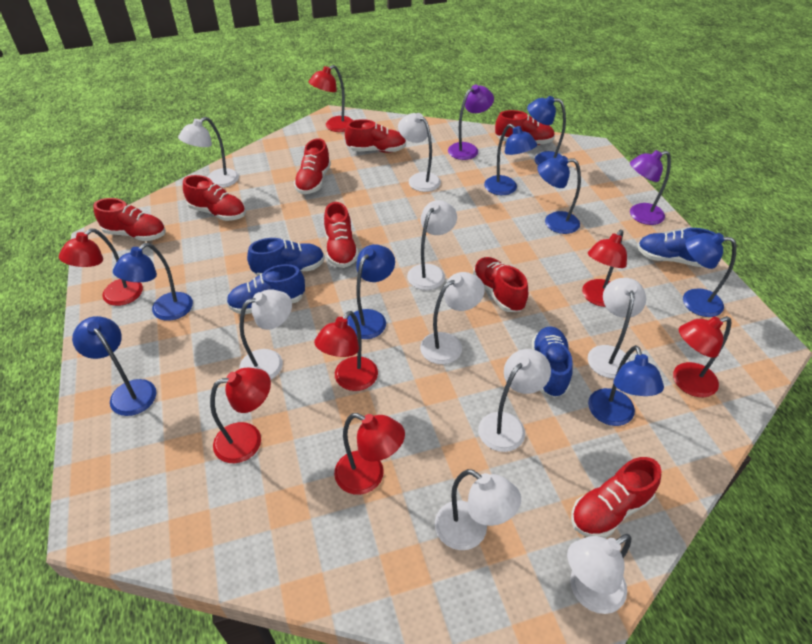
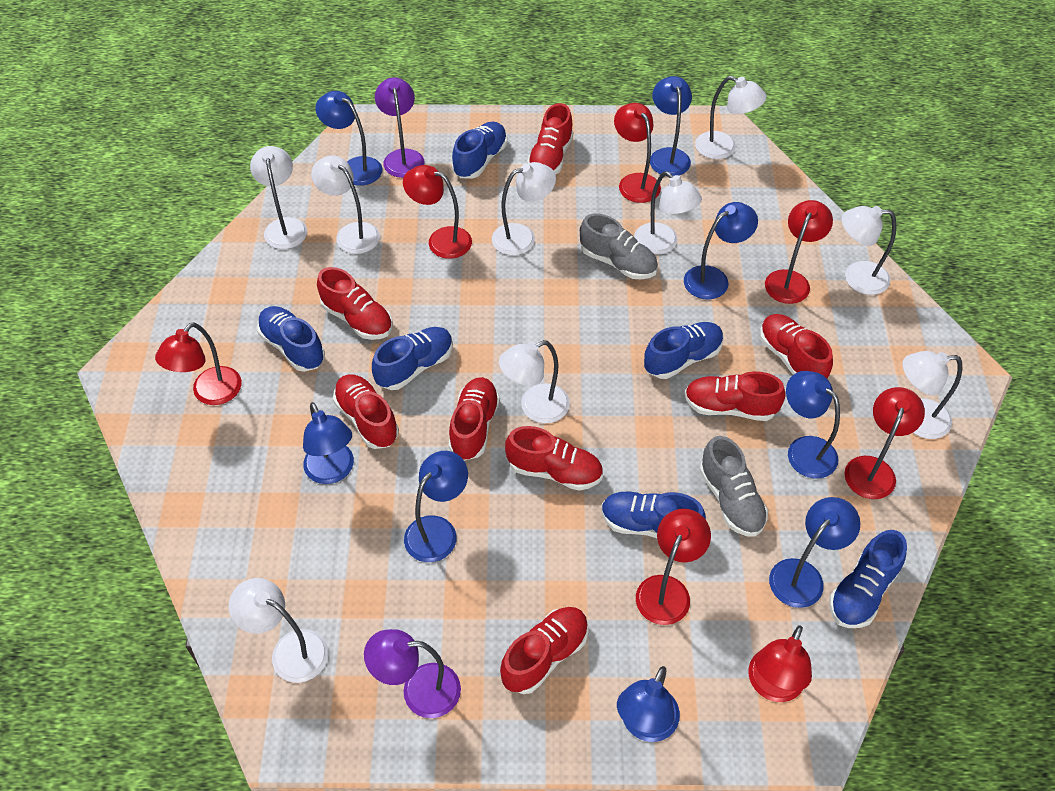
blue shoe: [227,264,305,314] [247,238,325,276] [532,326,573,398] [637,228,716,267] = 4 -> [257,306,325,372] [372,327,453,390] [452,122,507,179] [601,491,706,538] [644,322,724,379] [829,530,907,628] = 6
grey shoe: none = 0 -> [580,213,658,279] [699,436,768,537] = 2

